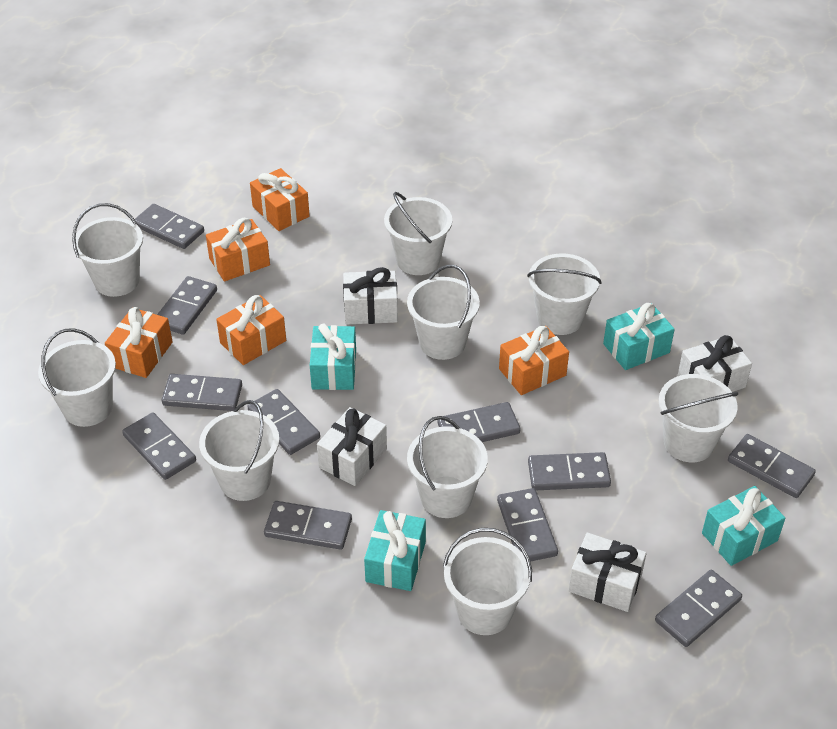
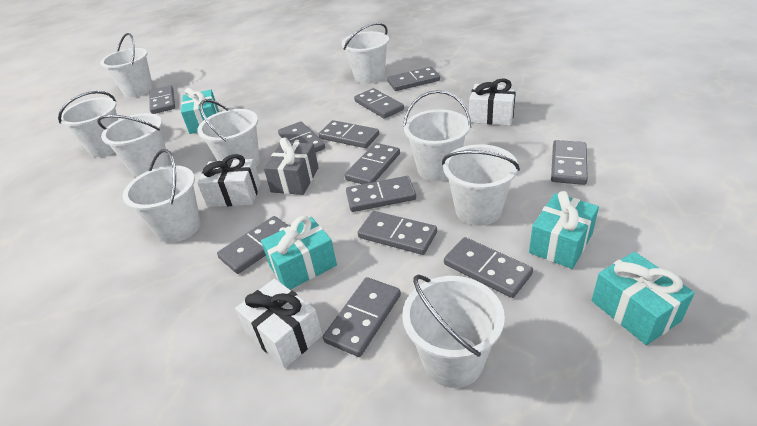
grey domino: [122,412,196,480] [135,204,204,249] [157,276,217,335] [162,374,242,411] [247,389,320,455] [264,501,352,550] [437,402,520,442] [497,488,558,562] [528,452,611,490] [655,570,742,647] [728,434,816,498] = 11 -> [149,85,175,114] [217,216,289,274] [278,121,325,153] [319,120,379,148] [323,277,401,357] [345,143,400,184] [346,176,416,212] [354,88,404,119] [358,211,437,255] [387,67,440,91] [444,237,533,298] [551,140,588,185] = 12
grey gift: none = 0 -> [264,137,319,195] = 1
orange gift: [105,307,173,378] [206,218,270,281] [216,295,286,365] [250,168,310,231] [499,326,569,395] = 5 -> none = 0
white gift: [317,407,387,486] [343,267,398,325] [569,533,647,612] [678,335,752,392] = 4 -> [197,154,261,207] [235,279,323,368] [469,78,517,126] = 3

